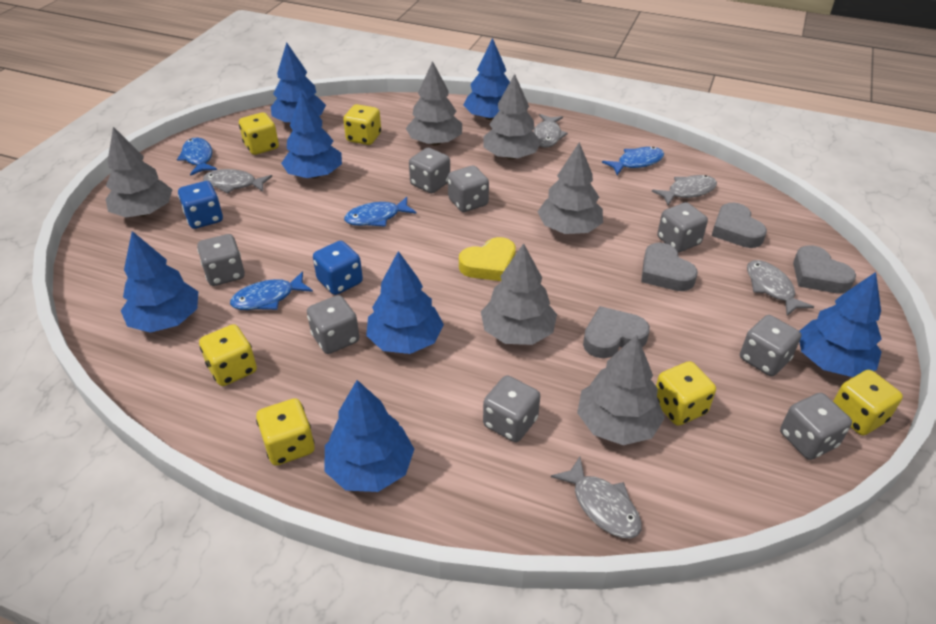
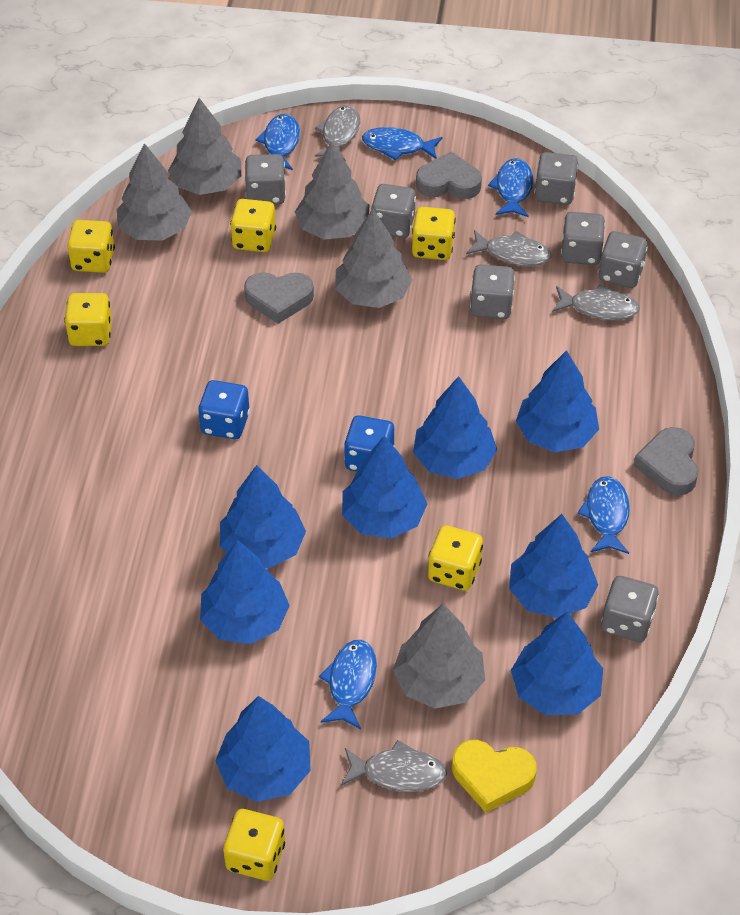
blue fish: [177,137,217,176] [230,271,313,310] [344,197,417,227] [602,147,664,175] = 4 -> [255,114,300,170] [319,640,377,729] [362,127,442,160] [488,158,533,217] [577,476,630,554] = 5
blue tree: [121,231,198,333] [271,42,326,122] [281,92,342,178] [324,380,414,492] [366,251,444,354] [463,38,510,120] [800,272,882,377] = 7 -> [200,540,290,644] [216,696,311,802] [220,465,306,568] [342,436,427,539] [413,376,497,479] [509,514,598,618] [511,612,603,715] [516,350,599,452] = 8
grey dice: [197,234,245,286] [307,295,359,354] [409,148,450,193] [448,166,489,212] [483,375,540,442] [657,202,708,252] [740,315,801,376] [780,393,852,460] = 8 -> [245,154,286,204] [371,184,416,238] [470,265,515,319] [535,152,578,205] [561,212,605,265] [599,231,648,288] [601,576,659,642] = 7
grey fish: [203,169,272,194] [533,114,568,148] [551,456,642,539] [652,175,717,205] [747,260,814,316] = 5 -> [315,105,361,162] [341,740,447,792] [466,230,552,266] [552,284,640,320] = 4
grey heart: [583,306,650,358] [641,243,698,291] [712,203,767,248] [793,245,856,293] = 4 -> [244,272,314,324] [416,152,482,199] [634,427,699,495] = 3
grey tree: [105,127,173,217] [406,61,462,145] [481,243,557,345] [483,74,541,159] [538,142,603,234] [577,335,665,445] = 6 -> [117,143,192,241] [168,98,241,195] [295,142,369,240] [335,209,412,308] [393,604,485,709] = 5

